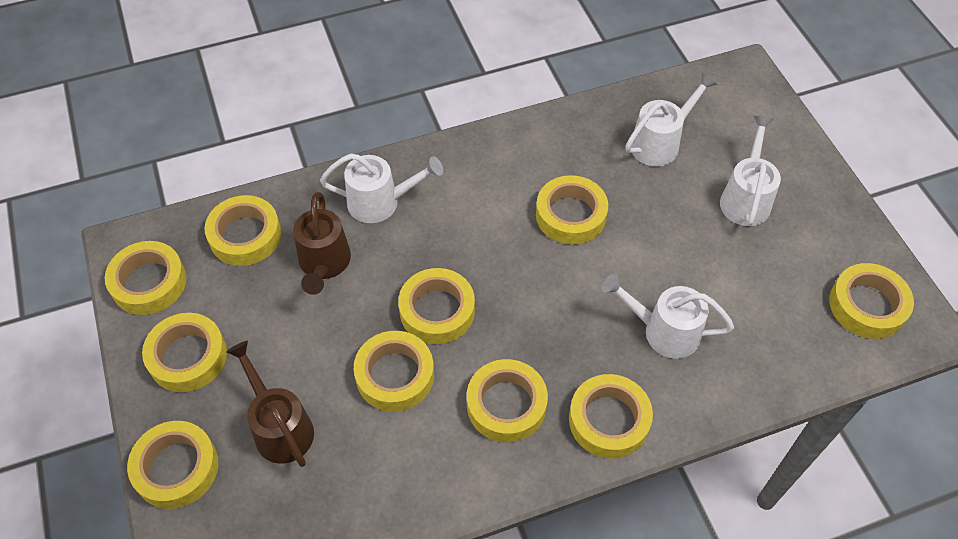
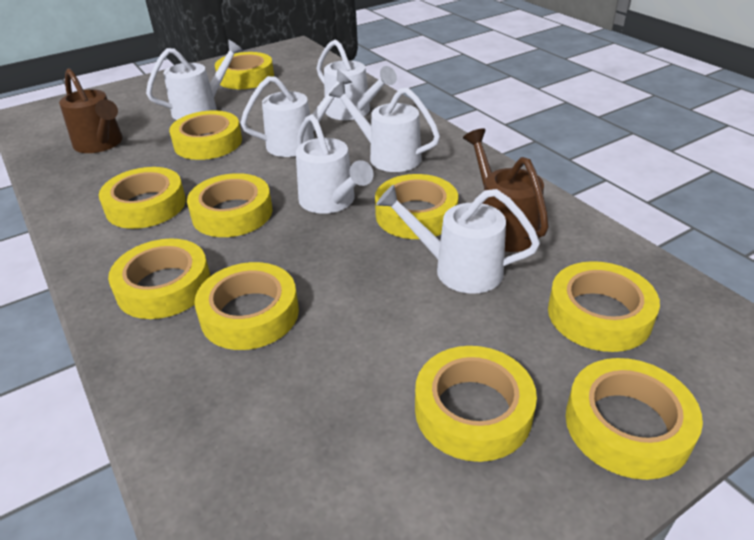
white watering can: [320,153,443,223] [601,274,734,359] [625,73,717,166] [720,116,781,226] = 4 -> [146,40,243,120] [240,69,352,157] [296,114,373,214] [316,39,397,120] [329,81,440,172] [376,185,540,294] = 6

